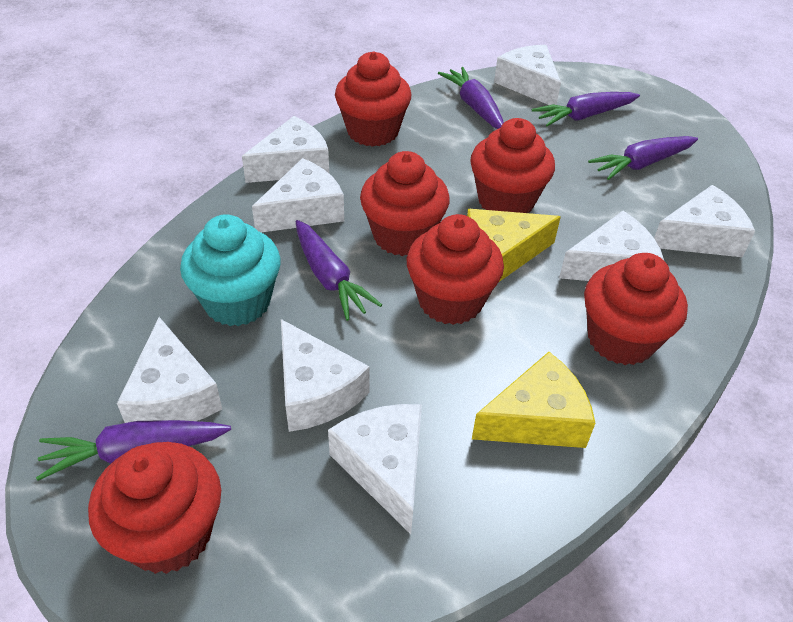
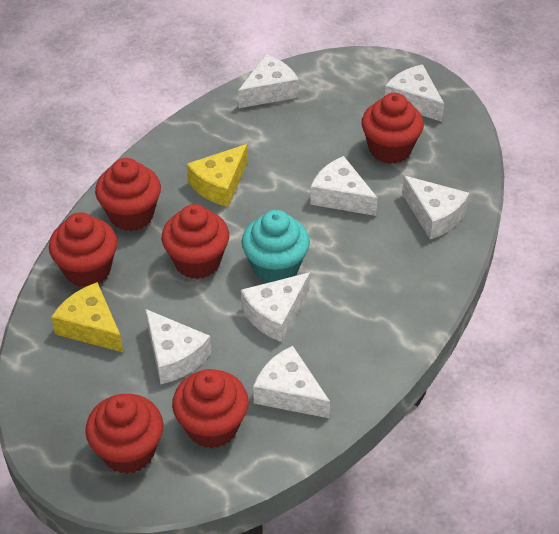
purple carrot: [36,420,231,481] [296,220,382,321] [438,67,504,129] [532,92,640,126] [588,136,698,180] = 5 -> none = 0
white cheese: [117,317,222,423] [242,116,329,183] [252,158,344,232] [281,319,370,432] [328,404,422,534] [494,45,561,105] [559,211,664,281] [654,185,755,257] = 8 -> [145,309,211,384] [238,54,299,108] [241,272,310,342] [253,346,330,418] [310,156,378,216] [385,64,444,122] [402,176,469,239] = 7

